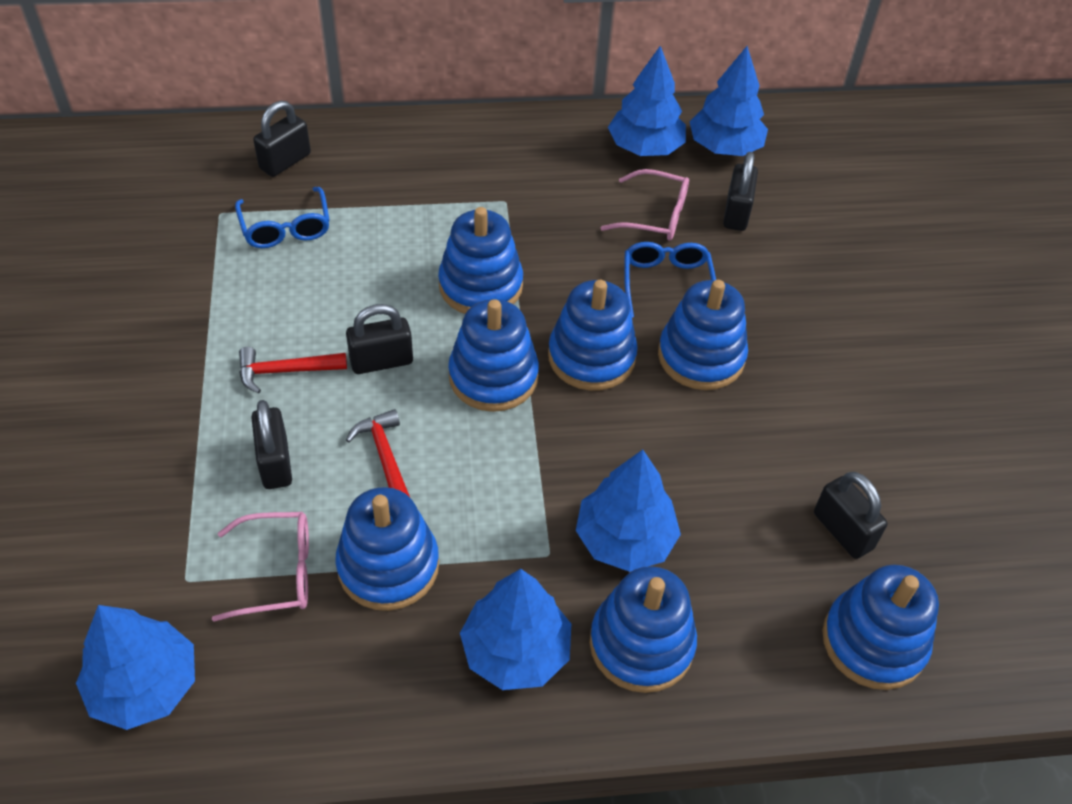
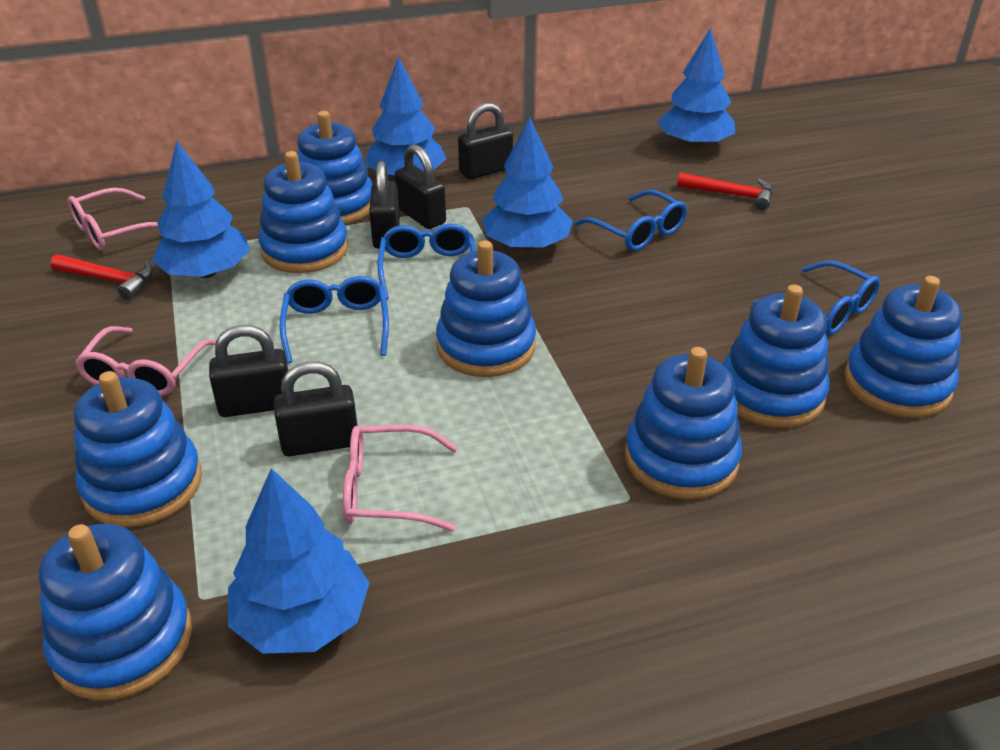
blue glasses: [235,187,330,248] [624,242,716,318] = 2 -> [279,276,389,363] [377,224,476,300] [574,190,687,251] [753,261,880,335] = 4
blue stacking toy: [335,487,439,611] [438,207,523,314] [448,299,539,412] [548,280,638,391] [590,566,697,693] [658,280,748,390] [822,565,939,690] = 7 -> [39,524,192,701] [74,371,202,527] [258,151,348,273] [297,111,372,224] [436,240,536,377] [625,347,742,500] [722,285,829,428] [844,276,962,418] = 8
pink glasses: [212,512,309,622] [601,169,689,240] = 2 -> [68,188,158,250] [75,326,216,396] [343,425,458,532] = 3

